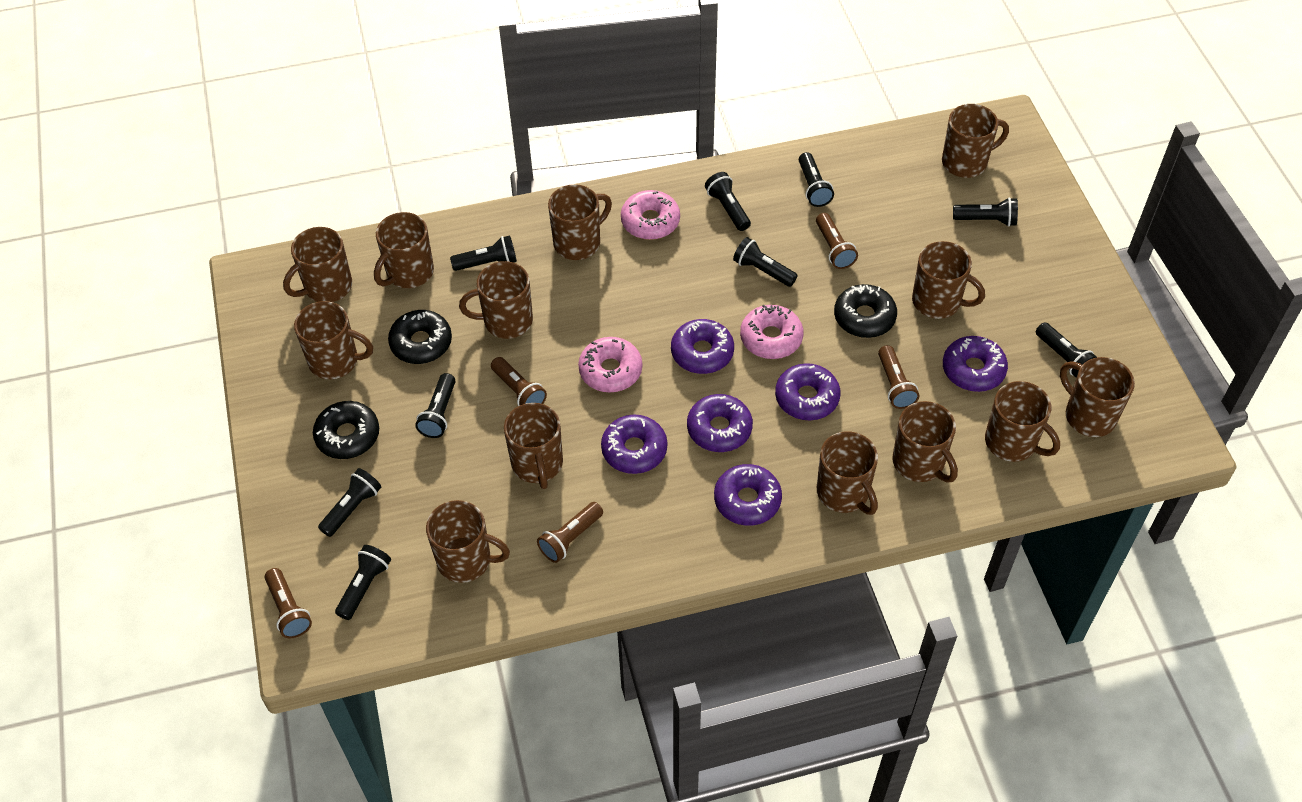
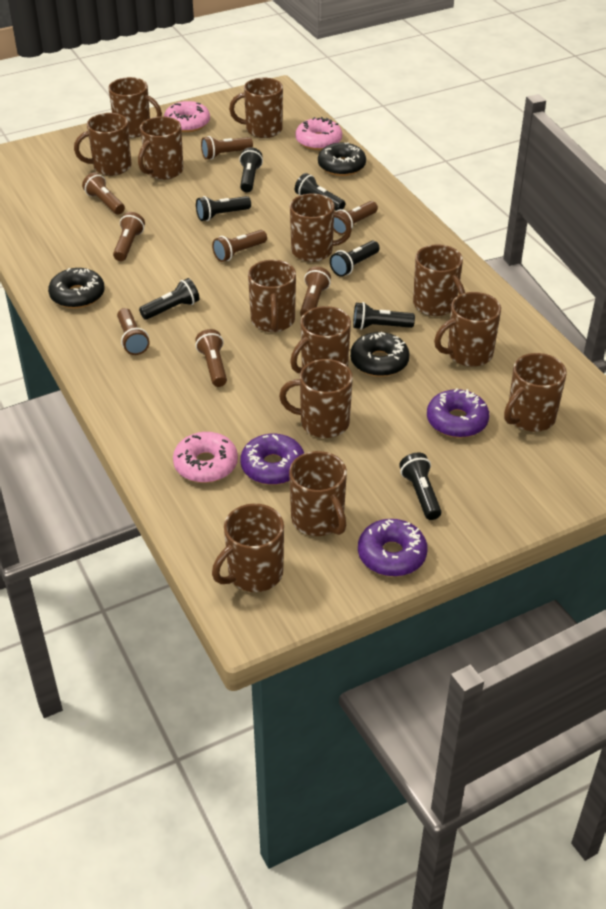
black flashlight: [318,468,381,537] [335,545,391,620] [415,373,455,438] [450,235,517,271] [705,172,751,231] [733,237,798,287] [799,152,834,207] [953,197,1018,227] [1036,322,1097,378] = 9 -> [139,278,200,320] [196,196,251,221] [239,147,263,193] [295,173,345,211] [330,241,380,277] [353,302,415,330] [399,453,441,520] = 7
brown flashlight: [264,568,312,638] [491,357,547,406] [537,502,603,563] [816,213,858,269] [878,345,919,409] = 5 -> [82,172,125,215] [113,212,145,261] [117,308,150,355] [195,329,227,387] [201,136,253,160] [212,230,267,262] [300,266,331,317] [334,201,378,235] = 8
purple donut: [601,415,667,474] [671,319,734,374] [687,394,753,452] [714,464,782,526] [775,363,840,420] [943,336,1008,392] = 6 -> [240,434,304,485] [358,519,428,577] [427,388,489,438] = 3

